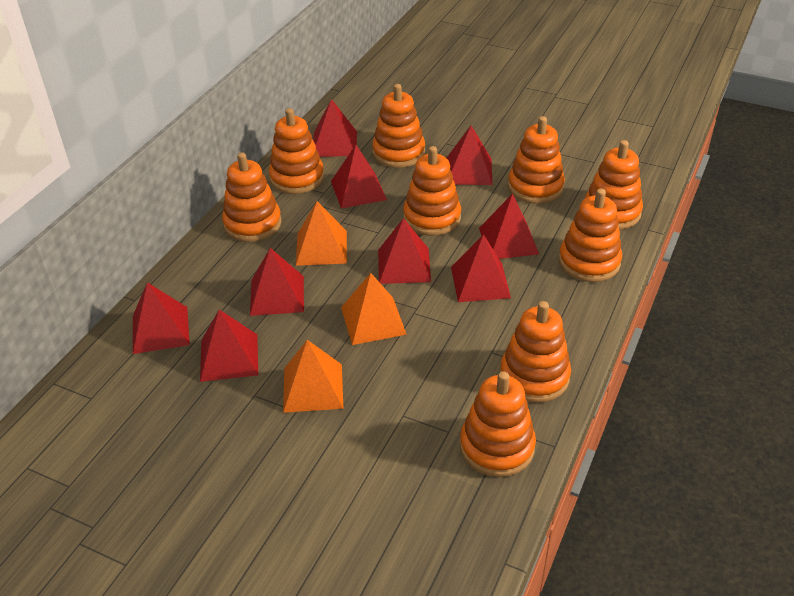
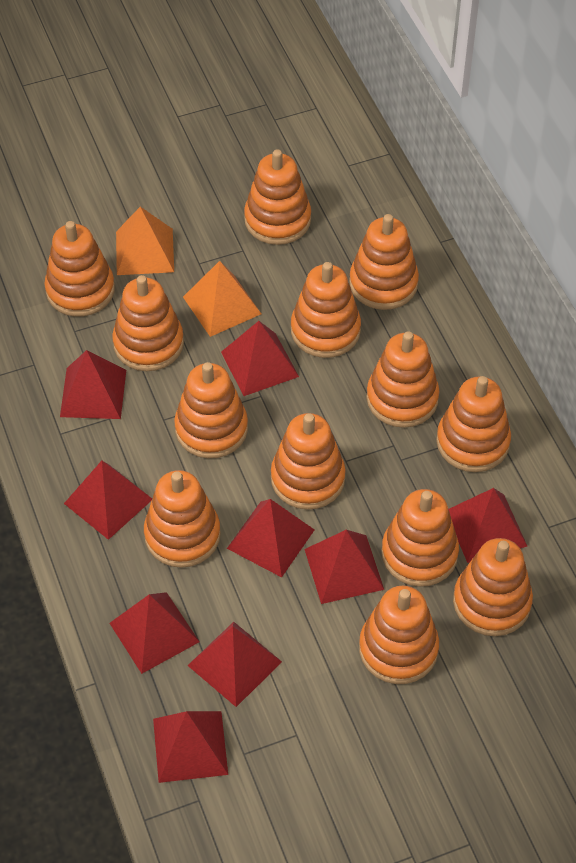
orange pyramid: [283,340,343,413] [296,201,347,266] [341,273,407,345] = 3 -> [116,207,174,275] [183,261,261,337] = 2
orange stacking toy: [222,152,282,242] [269,108,324,194] [372,84,425,168] [403,146,461,236] [460,371,536,477] [500,301,571,403] [508,116,565,204] [559,189,622,282] [584,140,643,230] = 9 -> [44,221,115,317] [112,275,184,371] [144,470,221,568] [174,362,248,458] [244,149,311,245] [271,413,346,510] [291,262,361,358] [349,214,419,310] [359,586,439,684] [366,331,440,428] [381,489,459,587] [436,376,511,472] [453,538,533,636] = 13

